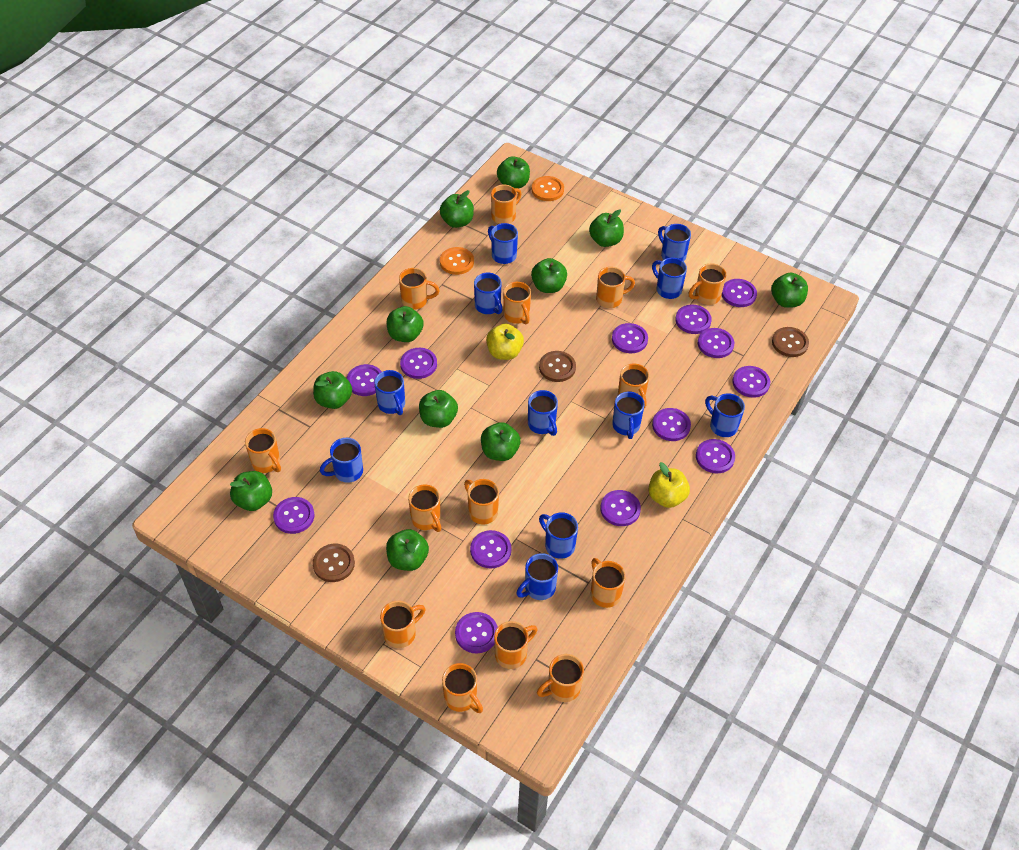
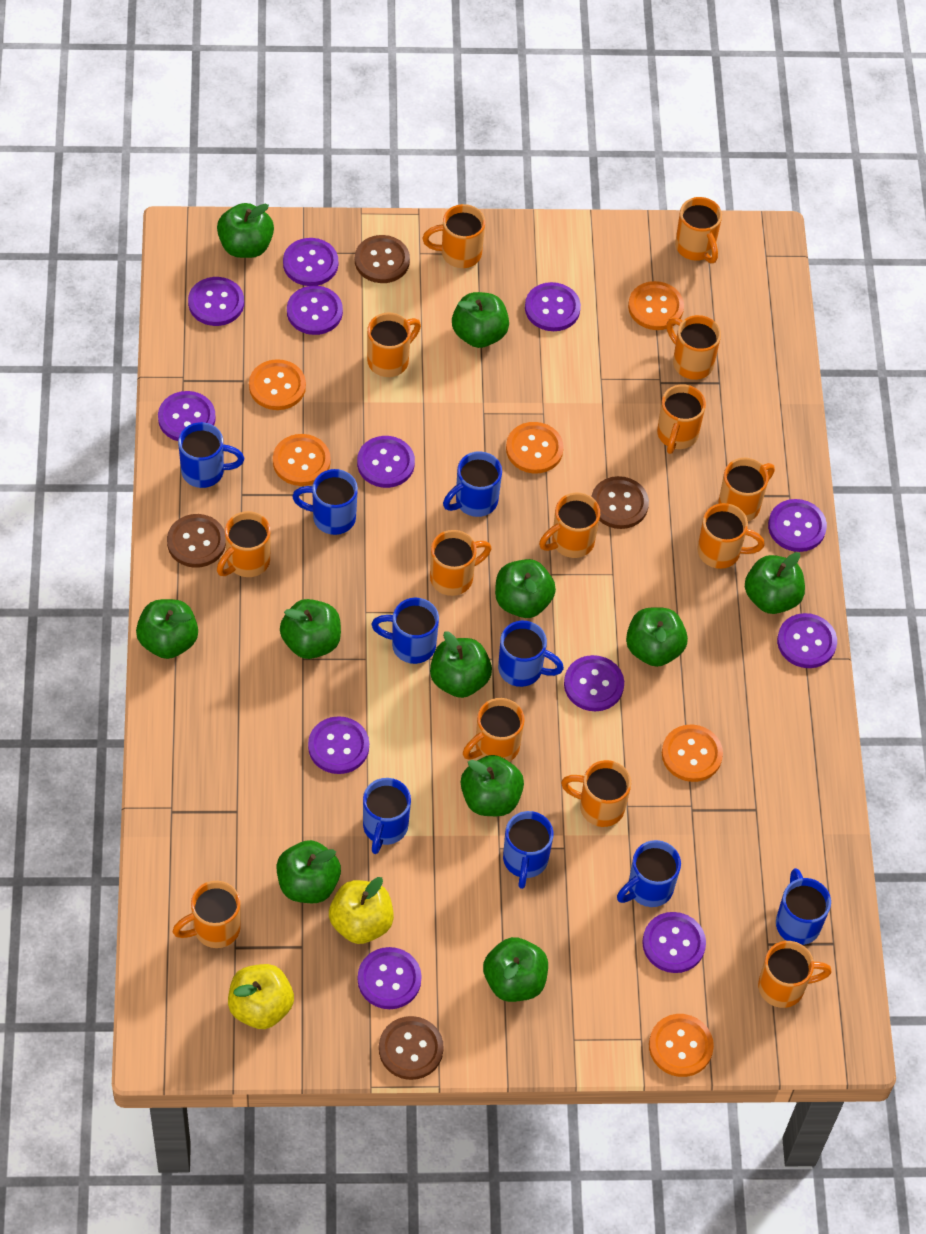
blue mug: [320,438,363,483] [374,370,405,415] [474,273,503,314] [488,223,518,264] [516,553,558,600] [528,390,558,436] [539,512,578,559] [612,392,645,439] [652,258,687,299] [658,224,691,262] [705,393,745,437] = 11 -> [178,422,244,488] [292,469,358,535] [363,778,411,854] [371,598,439,664] [443,451,502,517] [498,621,564,687] [503,811,554,889] [617,840,681,907] [776,868,831,945] = 9
brown button: [312,544,355,582] [539,351,576,382] [772,327,809,357] = 3 -> [167,514,226,568] [355,235,410,283] [379,1016,444,1080] [591,476,649,529] = 4
orange button: [440,247,474,275] [532,176,564,201] = 2 -> [249,359,306,410] [273,434,331,486] [506,422,564,473] [628,281,684,330] [649,1014,714,1077] [662,725,723,782] = 6
purple button: [273,497,315,534] [347,364,382,396] [400,348,437,379] [455,612,498,653] [470,530,511,568] [600,490,641,526] [612,323,648,353] [652,408,691,441] [675,305,712,334] [696,439,735,473] [698,328,734,358] [722,279,757,307] [733,366,770,398] = 13 -> [158,391,216,441] [188,277,244,326] [283,238,338,286] [287,286,343,335] [308,716,369,774] [357,436,415,488] [358,947,422,1009] [525,282,581,331] [564,655,624,711] [642,912,706,973] [768,499,827,552] [777,613,837,668] = 12

